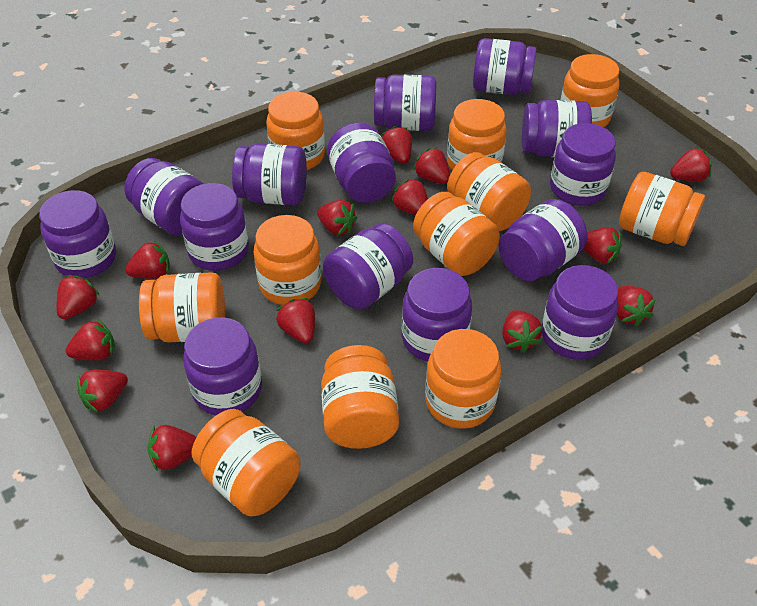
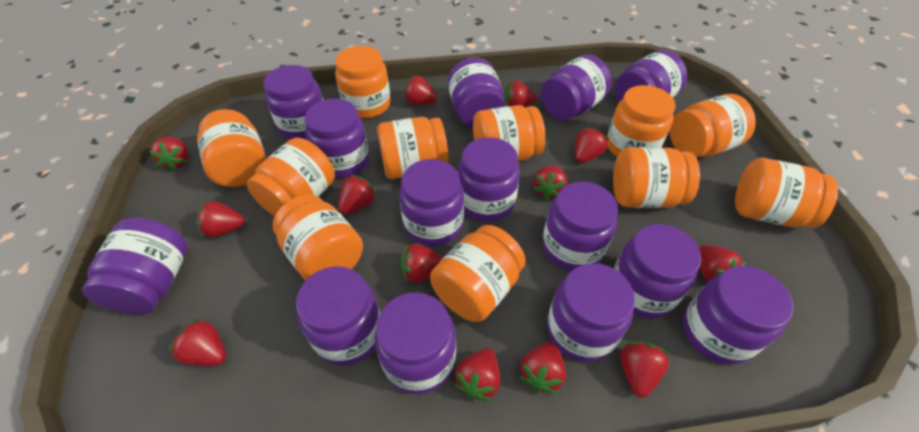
red strawberry: [57,275,100,319] [66,319,115,360] [77,370,128,413] [125,241,170,279] [147,425,196,471] [276,298,315,343] [317,200,357,235] [381,126,412,164] [392,179,428,215] [413,147,450,184] [502,310,543,353] [583,227,622,264] [617,286,656,327] [670,148,712,182] = 14 -> [149,137,189,171] [168,318,226,366] [196,201,245,238] [338,175,377,214] [400,243,444,283] [404,75,437,105] [454,348,500,401] [504,81,536,107] [519,342,566,394] [533,166,568,201] [575,127,608,163] [620,341,669,398] [699,245,746,282] = 13

